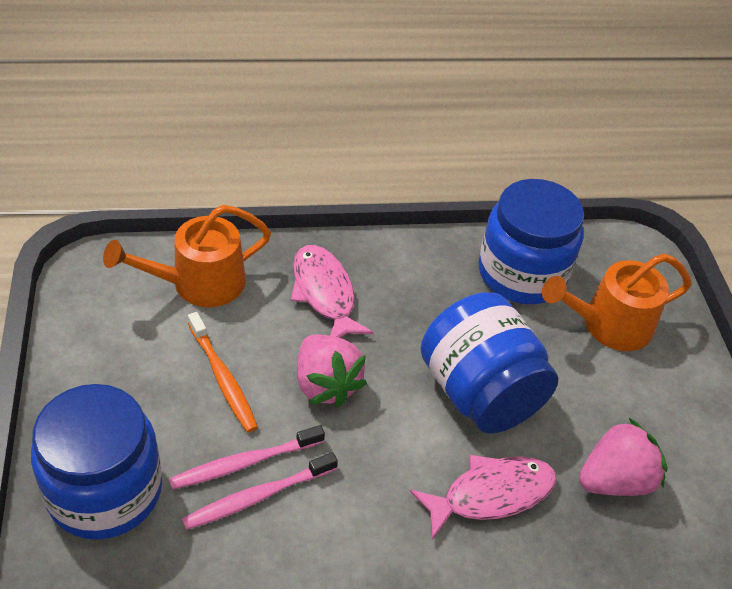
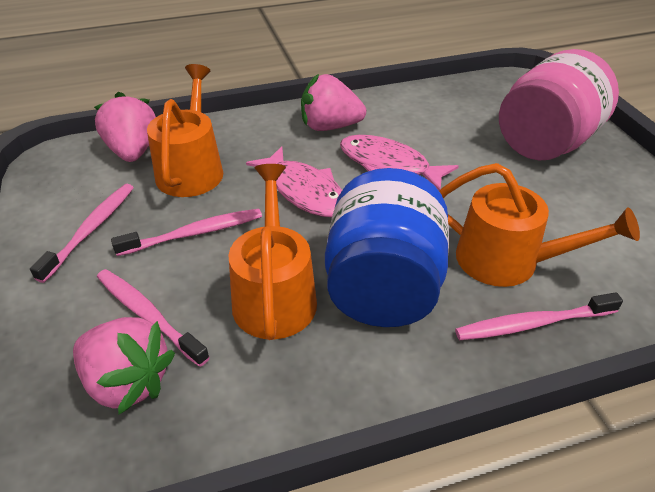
blue jar: [31,384,162,540] [420,292,558,434] [478,179,584,304] = 3 -> [325,168,449,327] = 1
orange toothbrush: [188,312,258,432] = 1 -> none = 0
orange watering can: [103,205,271,307] [542,253,691,351] = 2 -> [147,64,223,197] [229,164,317,340] [439,163,640,287] = 3
pink jar: none = 0 -> [499,49,619,160] = 1
pink strawberry: [297,334,367,407] [579,418,668,496] = 2 -> [73,317,175,414] [94,92,156,162] [301,74,366,131] = 3
pink toothbrush: [169,425,325,490] [182,452,338,530] = 2 -> [30,184,134,283] [97,269,210,367] [111,209,262,256] [455,292,623,340] = 4

